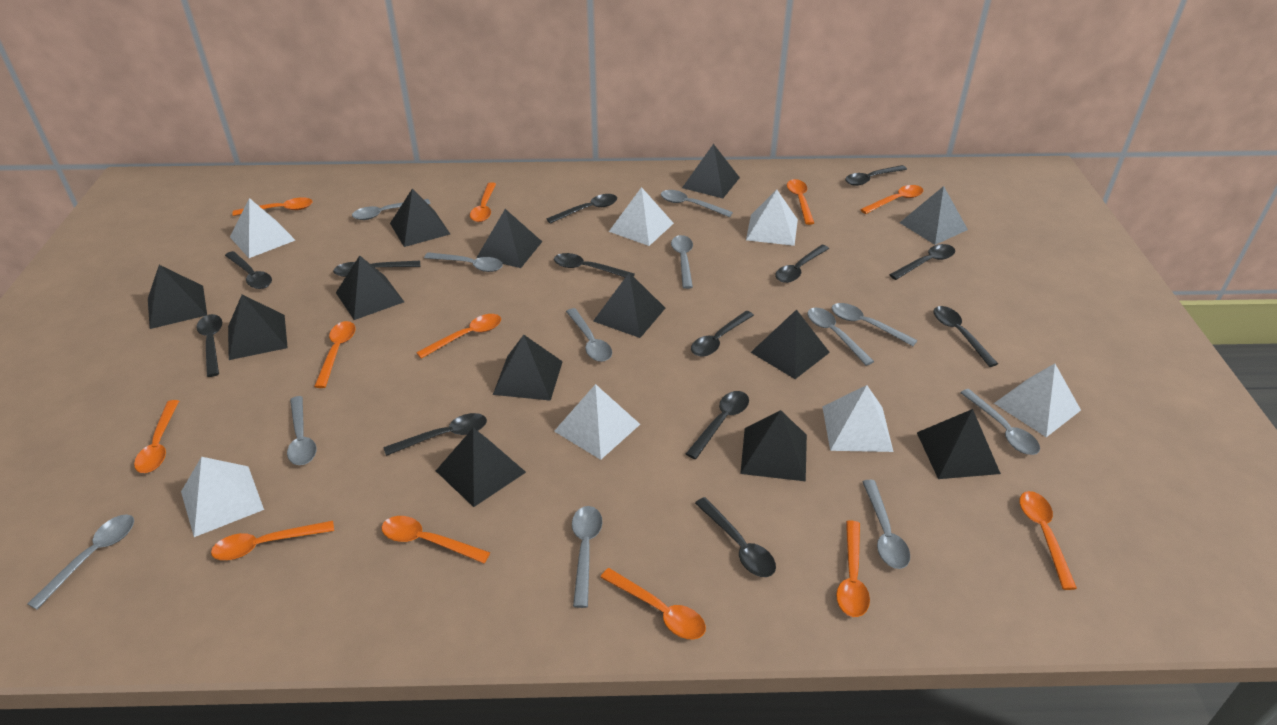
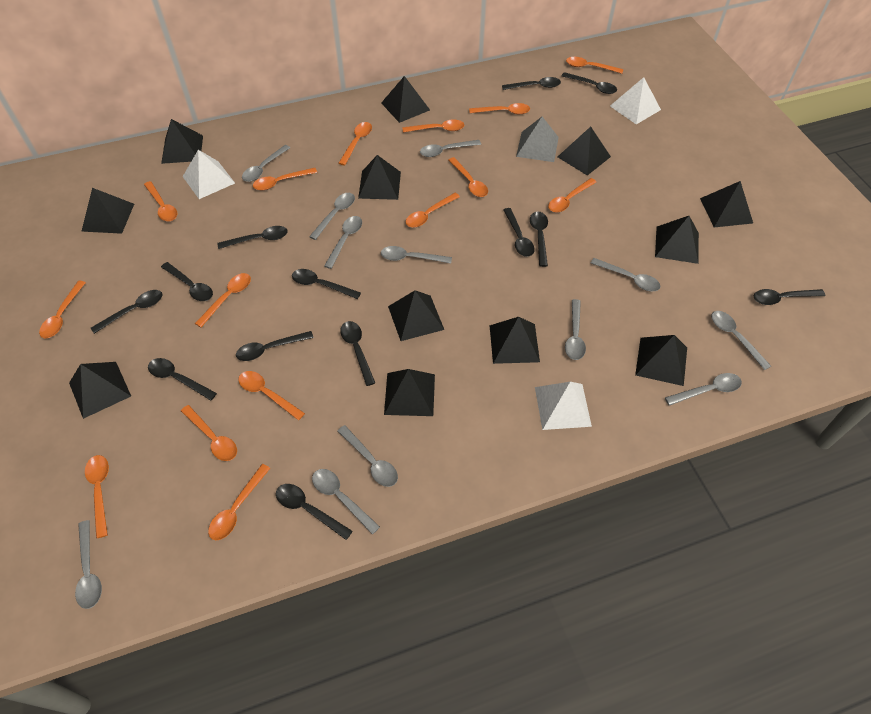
orange spoon: [134,400,179,473] [211,521,334,560] [232,197,313,216] [314,321,356,388] [382,516,490,563] [416,314,501,359] [470,182,496,222] [600,568,706,639] [787,179,814,225] [836,520,870,617] [860,185,923,214] [1020,491,1077,590] = 12 -> [39,281,86,338] [85,455,109,538] [144,181,177,221] [181,405,237,461] [195,273,251,327] [208,464,270,540] [238,371,305,420] [253,168,317,190] [339,122,372,166] [402,119,465,133] [405,193,460,228] [448,157,488,197] [469,103,530,114] [548,178,596,213] [566,57,623,74] = 15
white pyramid: [181,457,264,537] [230,198,295,258] [554,384,640,460] [609,187,674,246] [746,190,798,246] [822,385,893,452] [994,363,1081,437] = 7 -> [183,150,235,199] [535,382,592,430] [610,77,661,124] = 3

